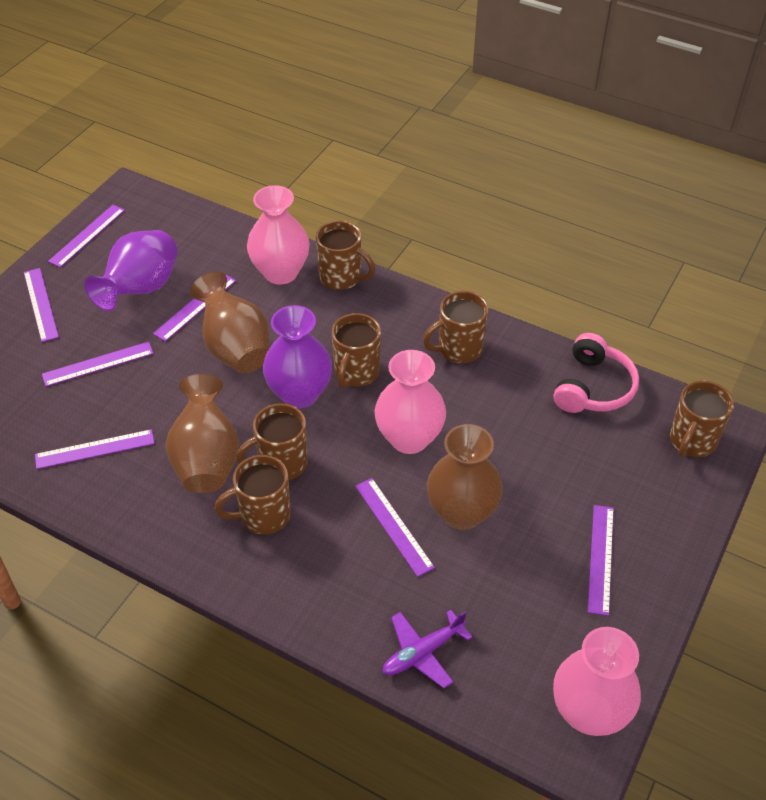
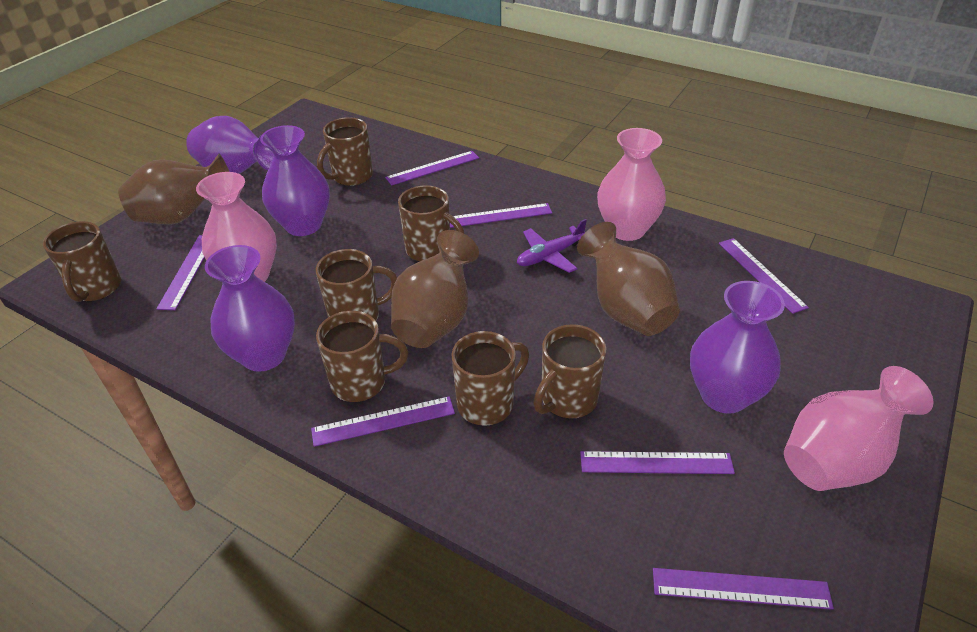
brown mug: [215,455,291,535] [236,403,308,480] [316,221,375,290] [332,313,381,388] [423,291,489,363] [670,381,734,457] = 6 -> [43,221,121,302] [316,249,397,321] [316,311,408,402] [317,117,373,186] [398,185,464,261] [451,331,529,426] [533,324,606,418] = 7
pink headphones: [553,333,639,413] = 1 -> none = 0
purple vase: [84,230,178,311] [263,305,332,408] = 2 -> [186,116,274,174] [205,245,295,372] [260,125,330,236] [690,281,785,414] = 4

